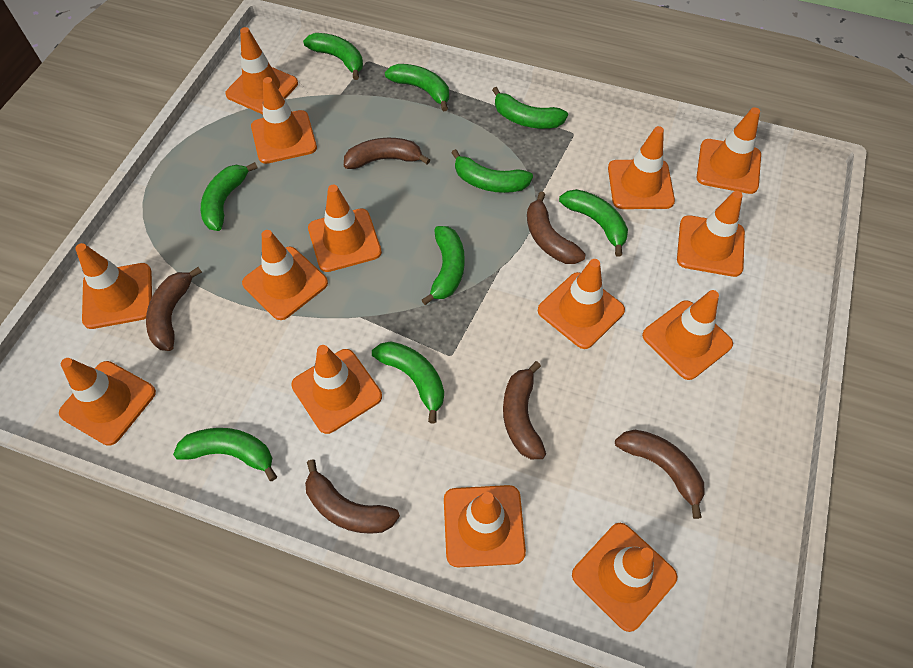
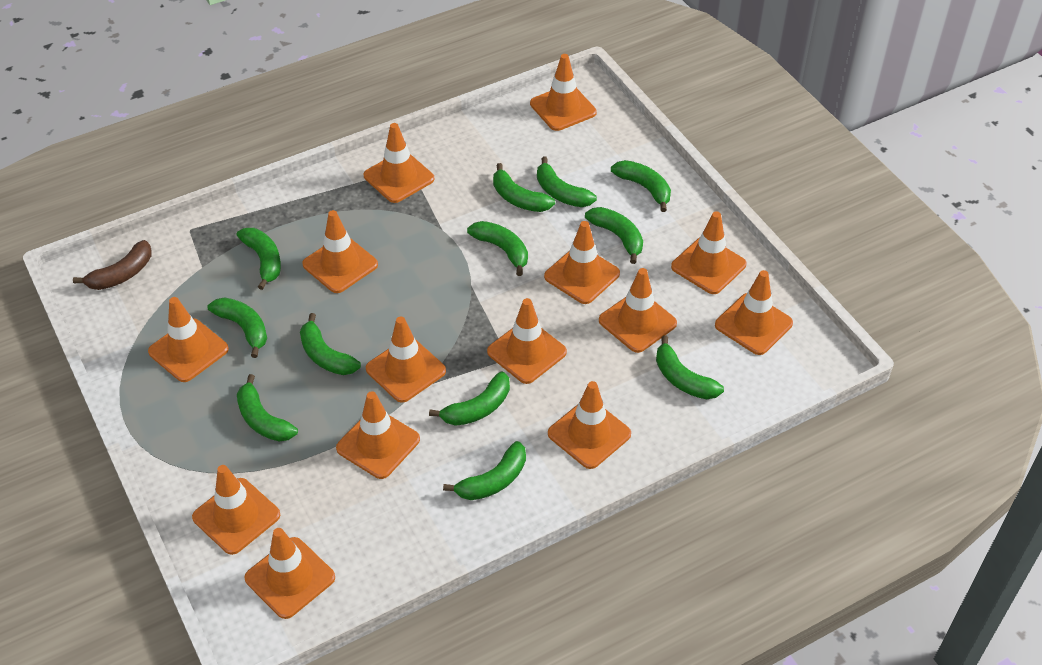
brown banana: [146,267,202,351] [305,459,400,534] [344,138,430,169] [503,361,546,459] [527,192,586,264] [615,430,705,519] = 6 -> [73,240,151,290] = 1
green banana: [173,428,277,481] [201,162,258,231] [303,33,363,80] [372,341,444,423] [385,64,449,111] [422,226,465,305] [451,149,533,193] [492,87,568,129] [559,189,628,257] = 9 -> [207,297,267,358] [237,228,281,290] [237,374,298,442] [300,313,361,375] [429,371,510,426] [443,441,526,500] [467,221,528,276] [493,163,555,212] [537,157,597,207] [585,207,643,264] [611,160,671,212] [656,335,724,399] = 12

